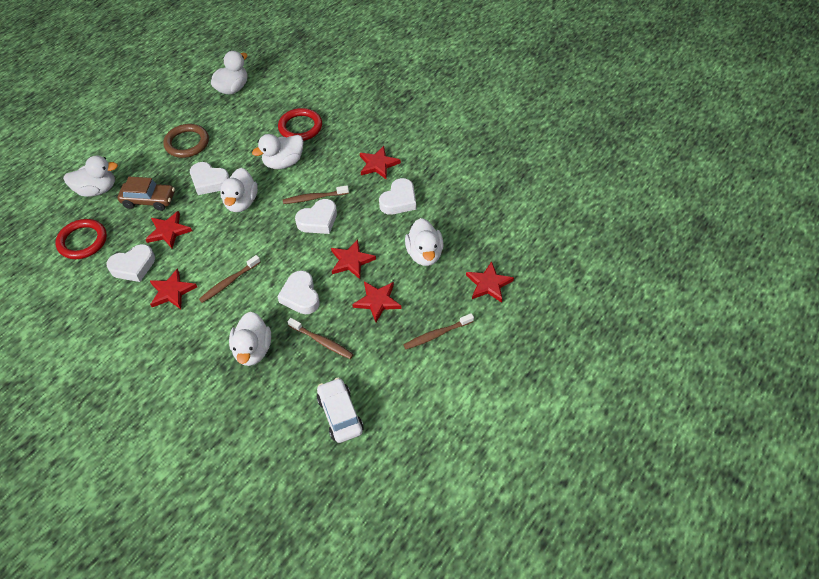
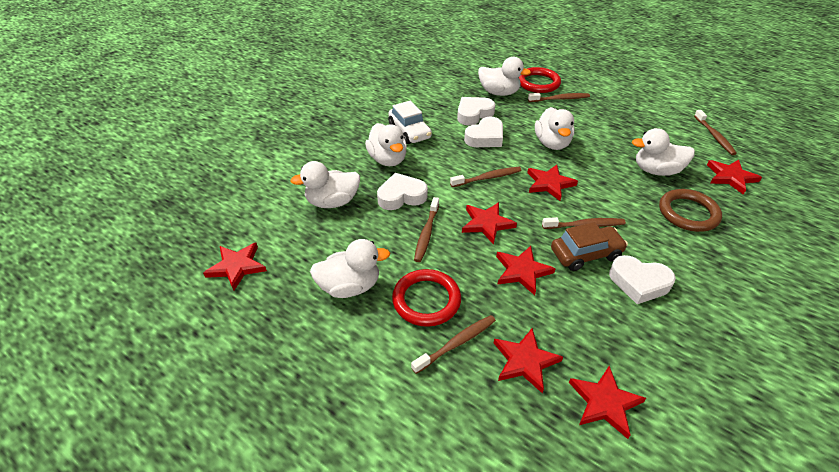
brown toothbrush: [199,255,260,303] [283,185,349,204] [288,318,354,359] [403,313,474,349] = 4 -> [411,315,496,374] [414,197,439,262] [450,167,522,187] [528,93,590,102] [542,217,626,229] [694,110,737,155] = 6
red star: [145,211,192,248] [150,268,197,309] [331,239,376,279] [352,281,402,322] [360,146,401,180] [466,261,514,303] = 6 -> [203,242,267,291] [462,202,517,245] [494,328,563,393] [496,246,556,295] [527,165,578,201] [569,366,646,439] [707,160,762,195] = 7
white heart: [106,244,155,282] [190,162,230,195] [277,270,320,314] [295,199,337,234] [379,178,416,215] = 5 -> [377,173,428,210] [457,97,495,125] [464,116,503,147] [609,255,676,304] = 4

